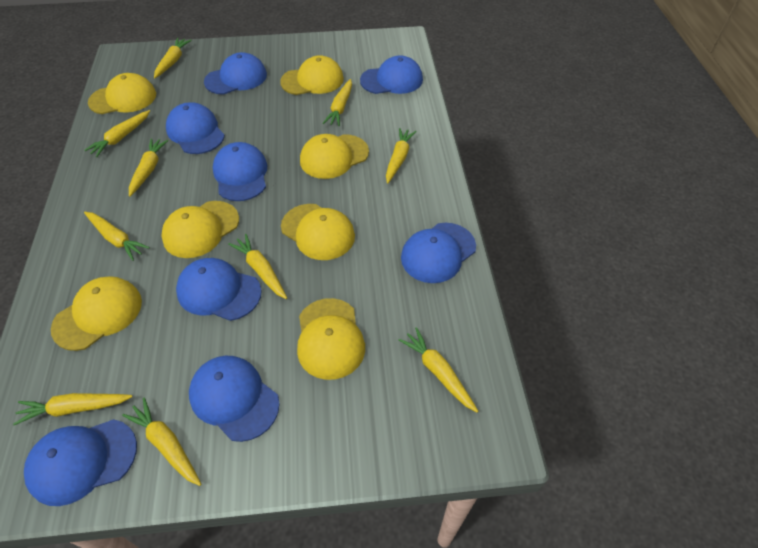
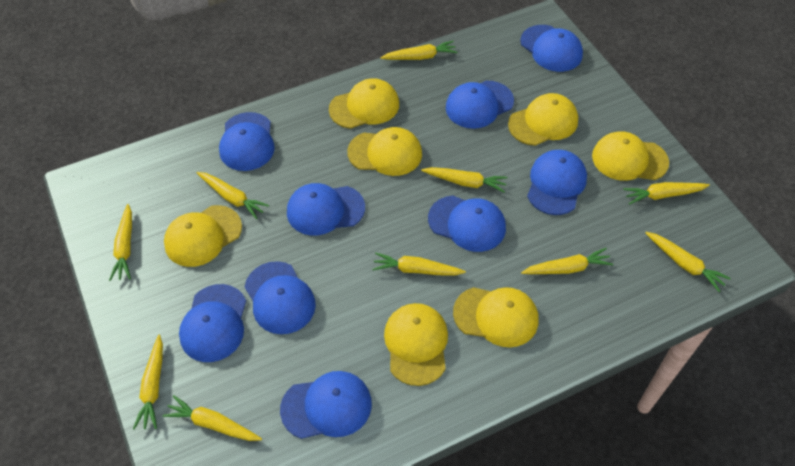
blue cap: [24,419,137,506] [166,102,225,154] [176,258,262,321] [189,356,280,442] [204,52,267,95] [213,142,267,201] [360,55,423,94] [401,223,476,283] = 8 -> [179,284,246,362] [219,112,275,171] [245,261,316,334] [280,371,372,439] [287,183,365,236] [428,196,506,252] [446,81,514,129] [520,25,583,72] [527,150,587,215] = 9

